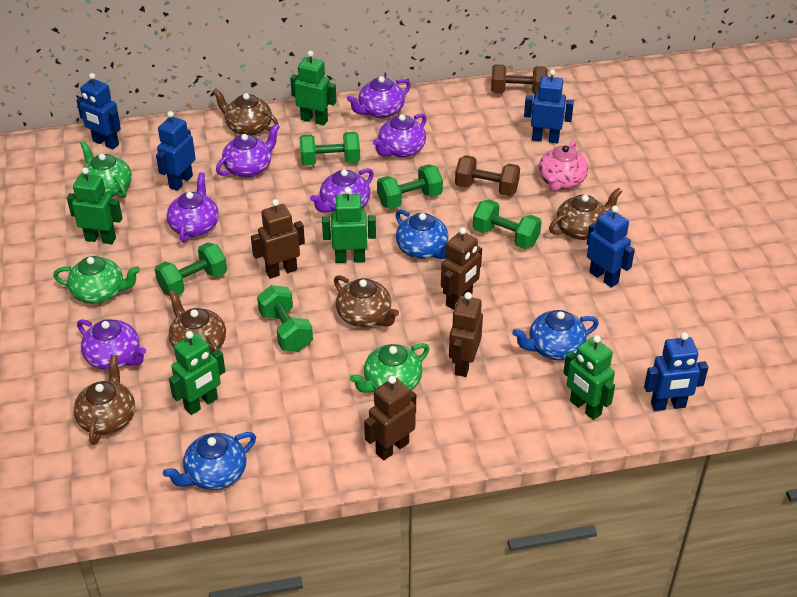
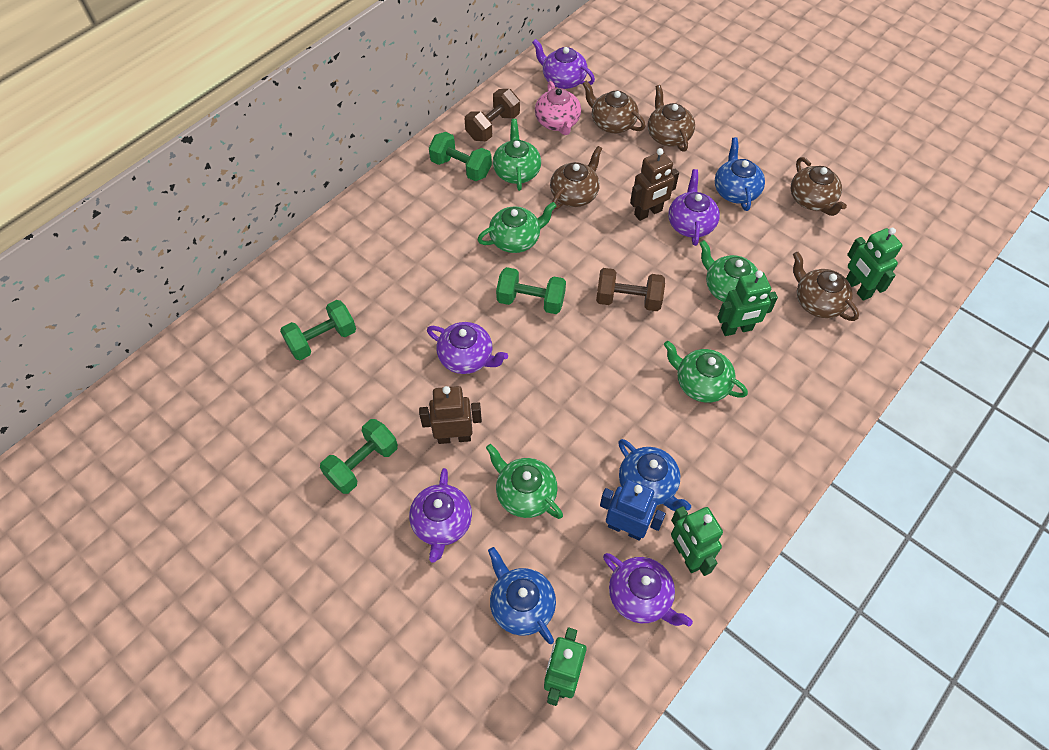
blue robot: [76,73,121,149] [156,111,196,191] [524,69,574,143] [587,206,635,288] [644,332,708,411] = 5 -> [600,480,666,541] = 1
brown robot: [251,199,305,279] [364,376,416,460] [441,227,482,310] [449,292,483,377] = 4 -> [419,386,482,444] [630,148,679,221] = 2
green dumbbell: [155,242,227,296] [257,285,313,352] [299,132,360,166] [377,164,443,209] [473,199,542,249] = 5 -> [280,300,356,360] [320,419,398,494] [429,132,492,181] [496,267,566,314] = 4
green robot: [67,168,122,244] [169,331,225,415] [290,51,336,125] [322,187,376,263] [563,335,615,420] = 5 -> [544,627,587,706] [671,506,723,576] [717,270,778,336] [846,228,903,301] = 4
green teapot: [53,256,140,304] [80,141,132,198] [350,343,429,393] = 3 -> [478,202,556,253] [486,444,563,519] [493,119,541,191] [664,341,748,403] [699,240,758,302] = 5
purple teapot: [77,319,146,370] [167,172,219,243] [216,124,280,178] [310,168,374,213] [347,76,411,118] [373,113,427,158] = 6 -> [409,468,472,563] [427,322,508,374] [532,39,595,89] [603,553,693,626] [668,169,720,246] = 5

